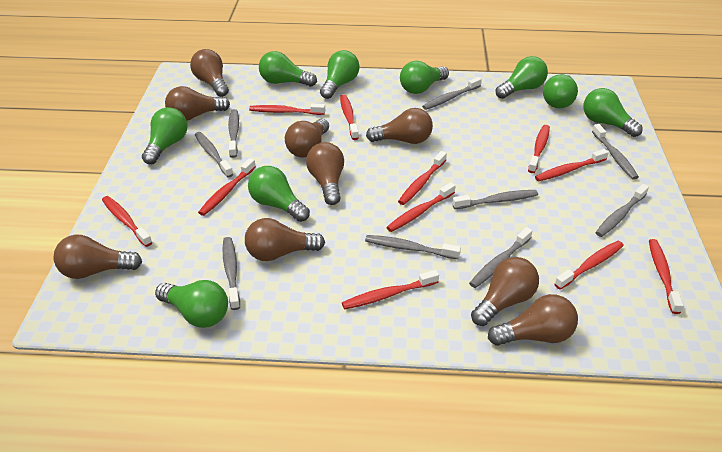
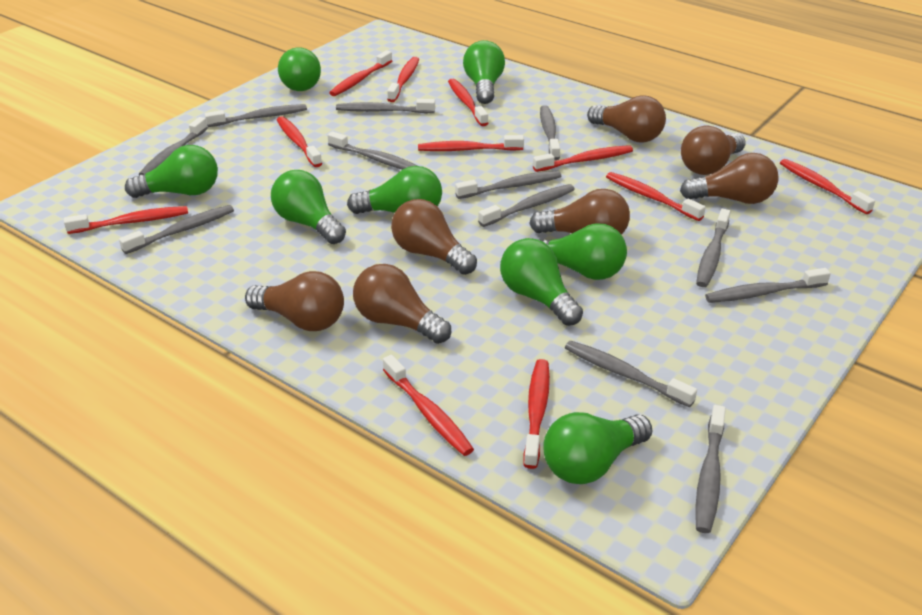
brown light bulb: [54,234,142,279] [165,86,230,121] [190,49,229,97] [245,218,325,261] [285,119,329,158] [306,142,344,205] [366,108,433,144] [471,257,539,326] [488,294,578,346] = 9 -> [245,271,344,331] [353,264,451,344] [391,199,477,275] [529,189,630,235] [587,95,666,143] [680,153,779,204] [681,126,746,175] = 7
green light bulb: [142,107,188,164] [155,280,228,328] [248,166,310,222] [259,51,317,87] [320,50,360,99] [400,61,449,94] [496,56,548,99] [543,74,578,108] [583,88,643,137] = 9 -> [125,145,218,198] [271,170,346,244] [278,47,321,91] [347,166,442,214] [463,40,505,104] [500,238,583,326] [540,223,627,280] [543,412,653,484] = 8
grey toothbrush: [195,132,233,178] [222,237,240,310] [228,109,239,158] [365,235,461,259] [422,77,482,110] [452,190,538,209] [469,227,533,288] [592,124,639,180] [595,184,649,237] = 9 -> [119,205,234,254] [139,117,208,175] [205,104,307,127] [327,131,417,169] [336,99,435,113] [455,171,561,199] [478,184,575,227] [540,105,560,160] [565,341,697,407] [695,405,726,533] [696,209,731,287] [705,268,831,303] = 12

